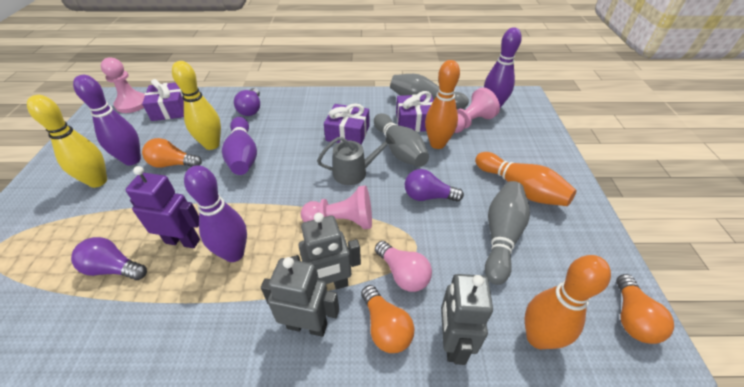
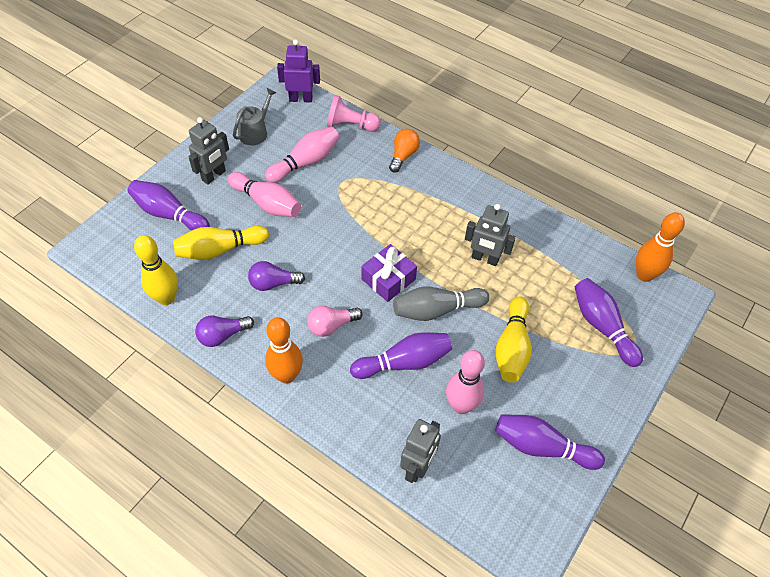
grey bowling pin: [374,113,429,167] [390,74,469,109] [485,181,530,285] = 3 -> [393,286,490,321] = 1
orange bowling pin: [425,60,460,149] [475,152,577,206] [525,255,611,349] = 3 -> [265,317,303,384] [636,212,685,282] = 2
orange light bulb: [142,138,202,168] [361,285,415,353] [616,274,674,344] = 3 -> [389,129,420,172] = 1
pink bowling pin: none = 0 -> [227,172,301,217] [265,127,339,183] [446,350,485,414] = 3
pink pawn: [101,57,145,113] [301,185,372,229] [454,87,500,133] = 3 -> [327,95,381,132] = 1
purple gift: [142,79,184,121] [324,103,369,145] [396,91,434,132] = 3 -> [362,244,417,302] = 1
purple light bulb: [71,237,147,280] [234,88,260,116] [405,169,464,202] = 3 -> [195,316,254,347] [248,261,305,291] = 2
yellow bowling pin: [27,95,107,188] [172,61,221,150] = 2 -> [134,235,178,305] [173,226,269,260] [495,296,532,383] = 3

